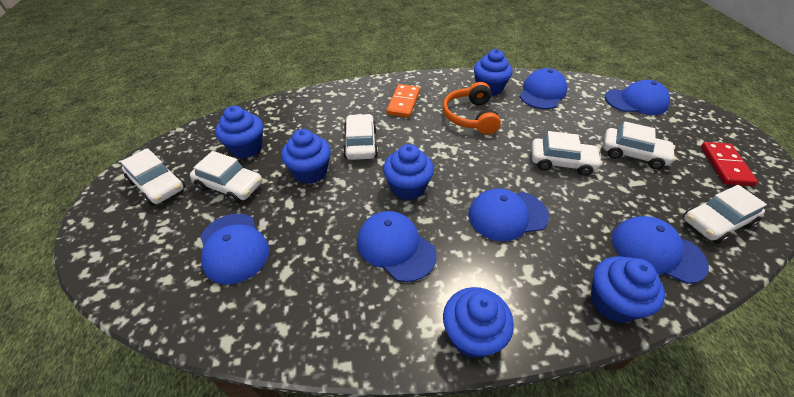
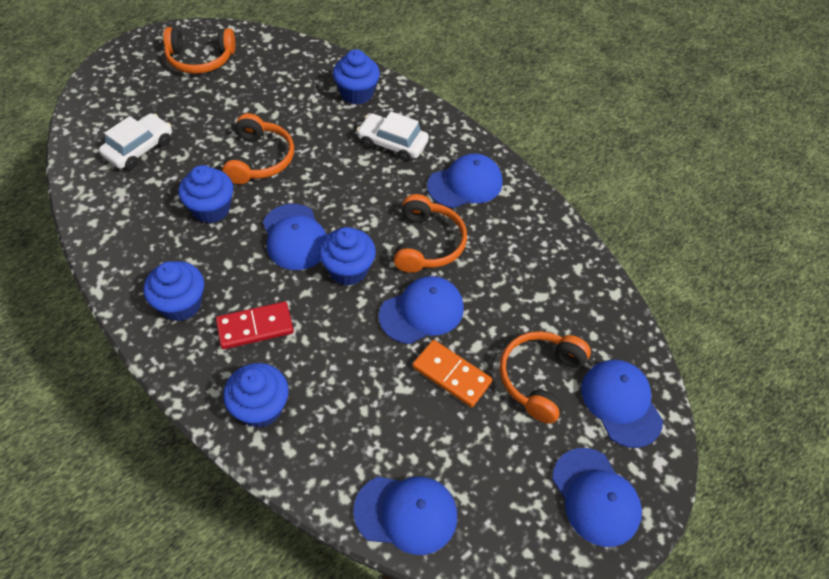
blue cupcake: [215,106,263,159] [281,129,331,184] [383,144,434,201] [443,287,514,358] [474,49,513,96] [591,256,665,323] = 6 -> [144,261,204,321] [178,165,233,223] [223,363,289,428] [319,227,376,286] [333,49,380,105] = 5
orange headphones: [443,82,501,135] = 1 -> [163,27,235,74] [222,113,294,184] [394,194,467,273] [500,331,591,424] = 4
white car: [121,148,185,206] [190,151,262,204] [343,114,378,160] [531,131,603,176] [603,121,676,169] [683,185,767,244] = 6 -> [99,113,172,170] [357,112,429,162] = 2

